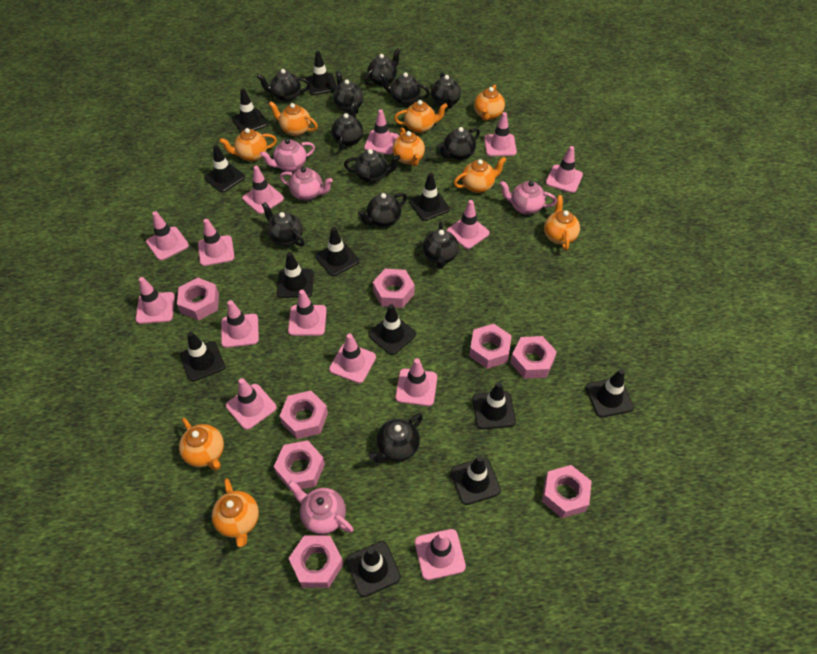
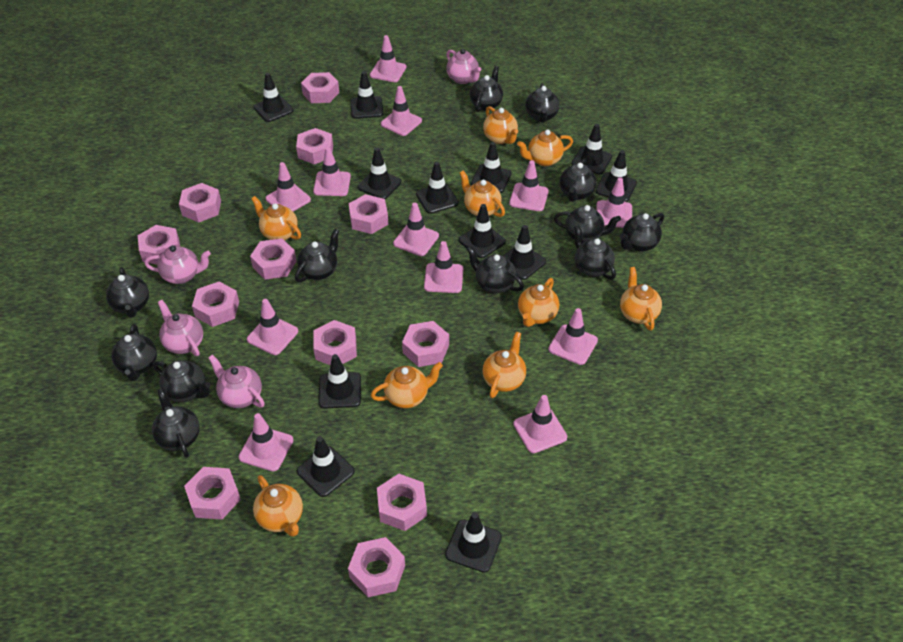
pink nut: [177,278,219,320] [274,440,325,491] [280,391,328,439] [289,535,344,588] [373,269,415,308] [469,324,512,369] [510,336,557,379] [542,465,592,518] = 8 -> [138,225,180,265] [179,183,221,222] [184,467,241,519] [192,282,239,327] [250,238,297,280] [296,128,333,164] [301,72,339,103] [313,320,357,365] [348,194,389,234] [348,537,405,597] [377,474,427,531] [402,321,449,367] = 12
pink traffic cone: [136,277,175,324] [146,211,189,260] [198,219,235,266] [221,300,259,348] [226,378,277,430] [242,166,284,214] [288,290,327,336] [329,334,376,383] [364,109,399,155] [395,358,437,406] [415,529,466,580] [447,200,490,249] [484,112,517,156] [546,146,583,193] = 14 -> [238,413,294,471] [247,299,298,355] [266,162,311,211] [313,147,351,196] [370,35,407,82] [381,86,422,136] [393,203,439,256] [424,241,463,293] [509,160,549,211] [513,395,567,453] [548,308,598,365] [596,177,632,228] = 12

